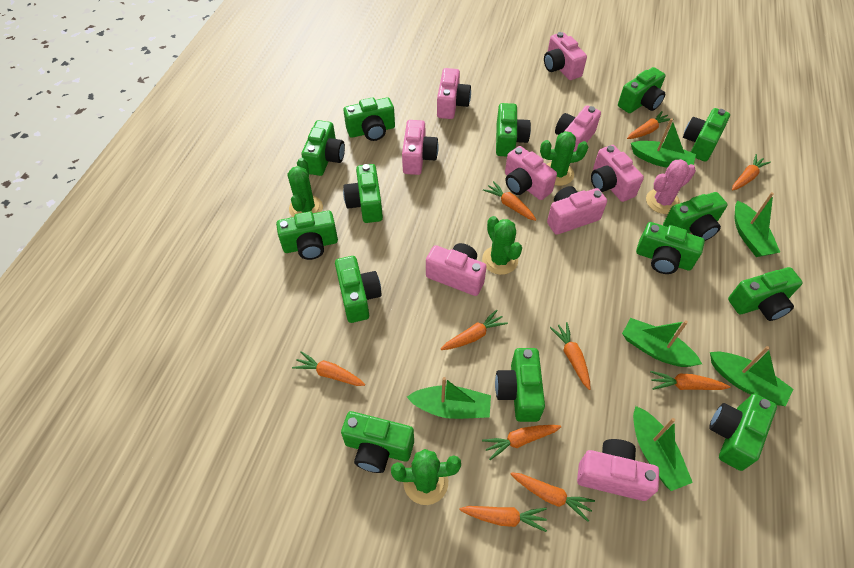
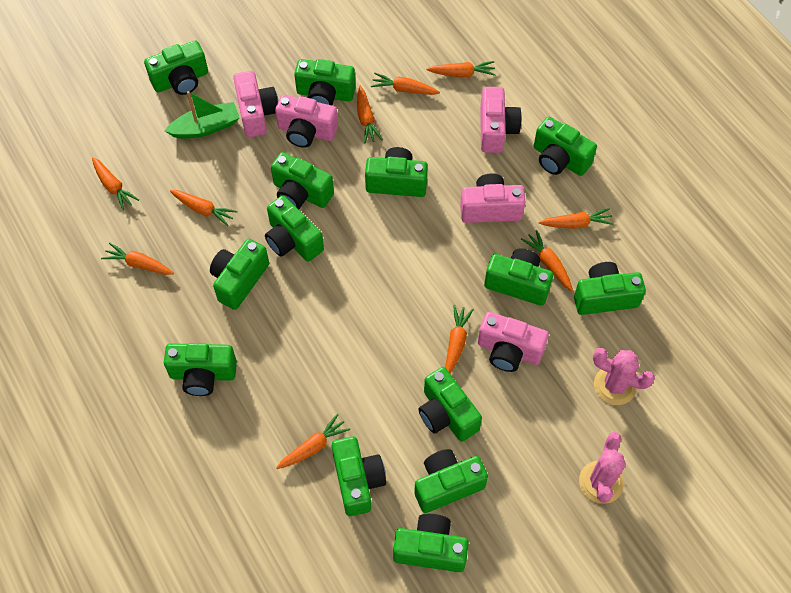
green boat: [407,377,491,419] [622,318,702,367] [631,118,696,168] [633,406,693,491] [710,346,793,406] [734,192,780,257] = 6 -> [165,91,240,139] = 1
green cactus: [288,158,323,217] [391,449,461,505] [482,216,522,275] [540,131,588,186] = 4 -> none = 0
pink cactus: [646,159,696,214] = 1 -> [579,432,626,504] [593,348,655,405] = 2
pink camera: [402,120,439,175] [426,243,487,296] [437,68,471,119] [505,146,557,200] [544,32,587,80] [547,186,607,235] [555,105,601,152] [577,439,659,501] [591,145,644,202] = 9 -> [233,71,279,137] [275,94,338,148] [460,173,525,223] [478,312,549,372] [480,87,522,153] = 5

